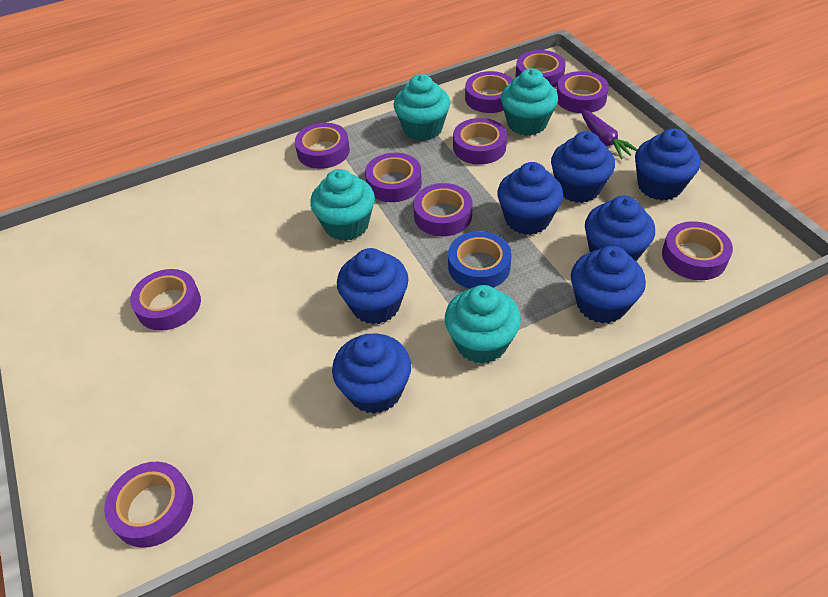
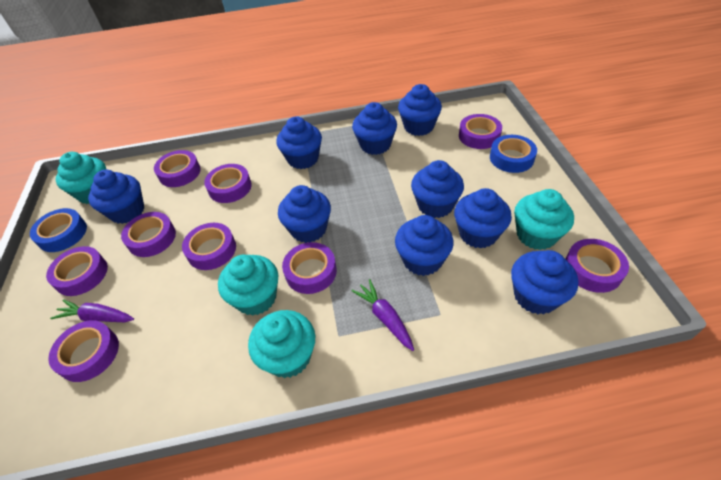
blue cupcake: [332,334,411,414] [337,248,408,324] [497,162,563,235] [551,131,615,203] [571,246,646,324] [585,196,655,261] [635,128,701,201] = 7 -> [88,170,144,224] [276,116,322,169] [278,185,331,243] [352,102,397,155] [395,215,454,276] [398,84,442,136] [411,160,464,218] [454,188,512,249] [511,250,578,315] = 9
blue tape: [448,231,511,289] = 1 -> [30,208,87,252] [490,135,537,173] = 2
purple carrot: [581,109,638,159] = 1 -> [50,300,134,322] [352,279,414,351] = 2
purple tape: [104,462,193,548] [130,269,201,331] [295,123,350,169] [365,153,422,202] [413,183,472,236] [453,118,507,165] [465,71,513,113] [516,50,566,87] [557,71,609,113] [662,221,733,280] = 10 -> [46,246,108,296] [48,321,119,382] [121,212,176,257] [154,150,201,187] [182,223,236,270] [204,164,252,203] [282,242,337,294] [459,114,502,149] [565,239,629,293] = 9

